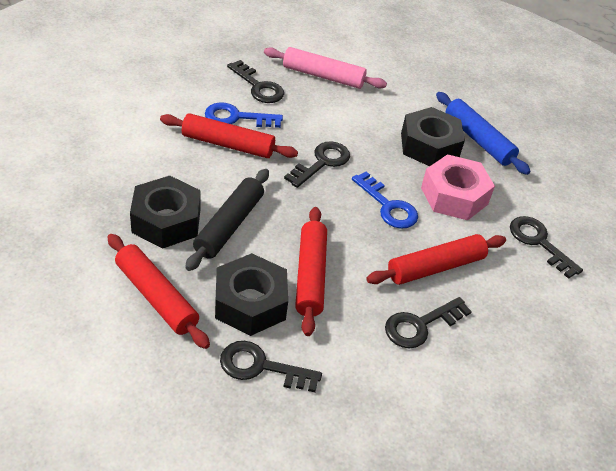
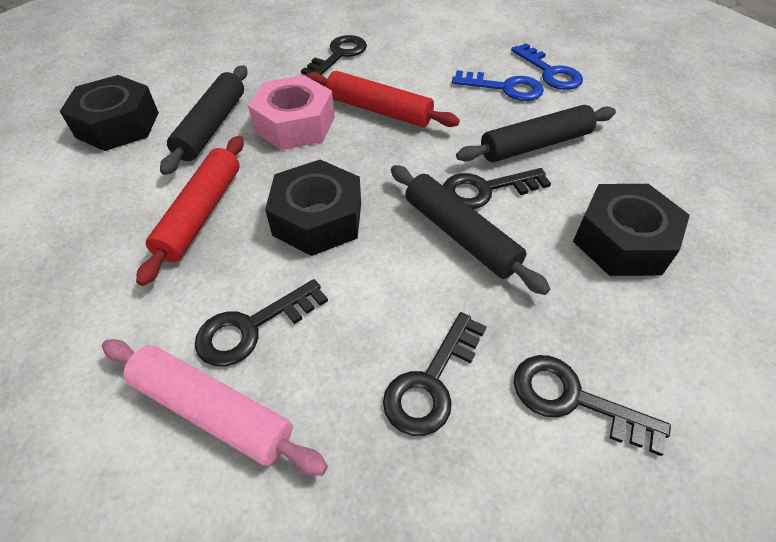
black rolling pin: [185,169,269,271] = 1 -> [160,65,247,175] [391,165,550,295] [456,105,616,162] = 3
blue rolling pin: [436,92,531,175] = 1 -> none = 0
red rolling pin: [107,234,210,349] [160,113,298,158] [295,207,327,336] [366,234,506,285] = 4 -> [136,136,244,286] [306,71,460,127] = 2

